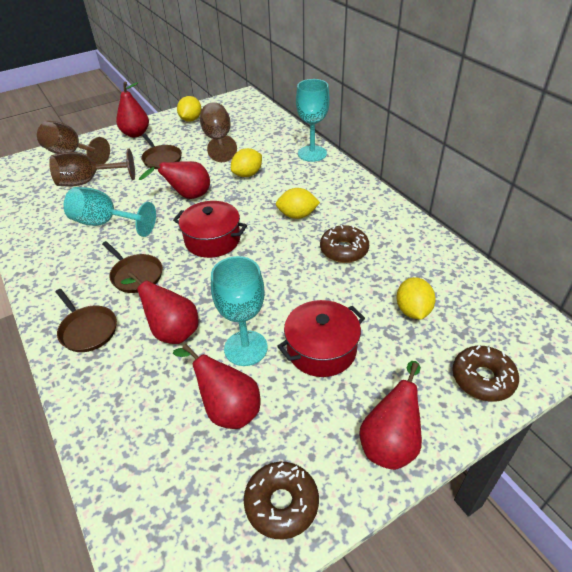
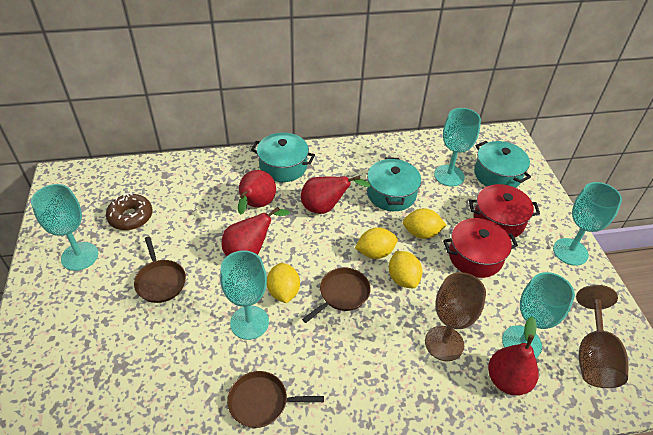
brown donut: [244,462,319,539] [320,225,369,263] [452,346,519,402] = 3 -> [106,193,153,230] = 1
brown goblet: [37,121,110,165] [49,148,135,187] [200,102,237,162] = 3 -> [425,272,486,361] [576,285,629,388] = 2
red pear: [116,82,149,137] [121,272,198,344] [139,161,210,199] [173,344,260,429] [360,361,422,470] = 5 -> [222,207,289,256] [238,170,276,214] [301,176,371,214] [488,317,539,396] = 4
turquoise goblet: [63,187,156,237] [211,256,268,366] [296,79,330,162] = 3 -> [31,184,98,271] [220,250,269,340] [434,108,481,187] [502,272,575,358] [553,182,622,266] = 5
turquoise pot: none = 0 -> [251,133,315,182] [367,157,421,211] [474,141,531,188] = 3

